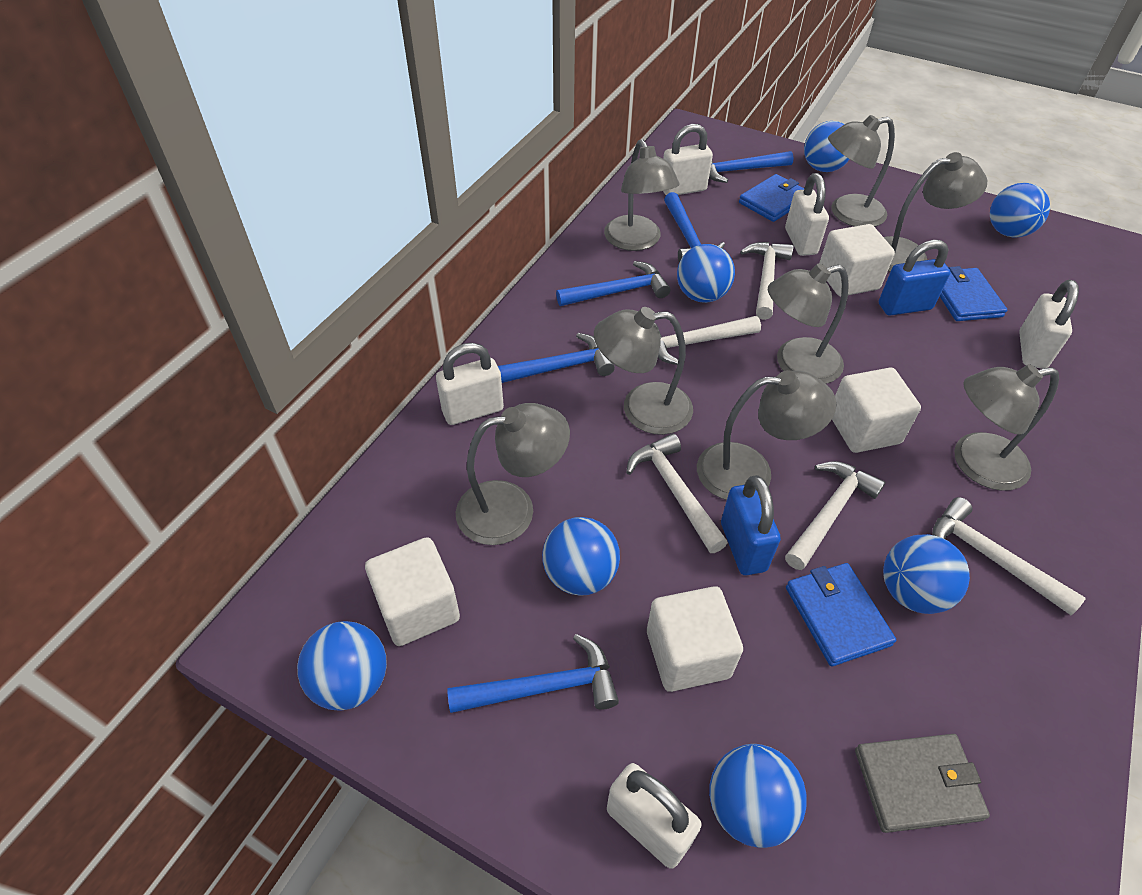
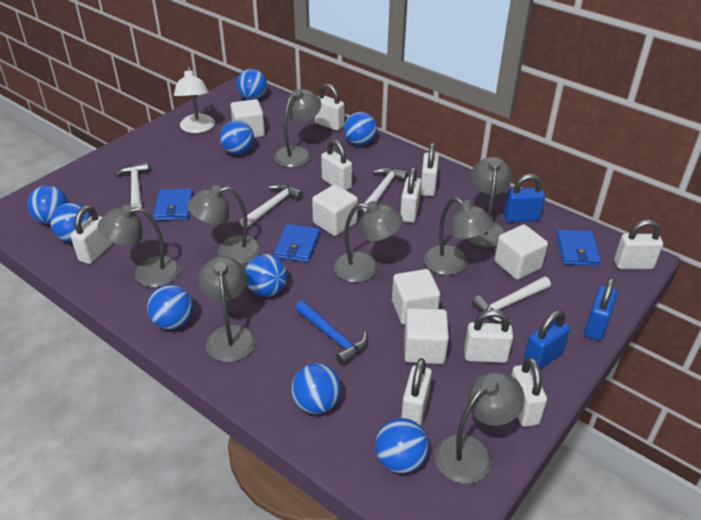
blue ball: [297,621,387,711] [542,517,620,596] [677,244,735,303] [709,744,806,848] [804,121,849,172] [883,534,970,614] [990,183,1050,237] = 7 -> [27,185,69,224] [50,203,91,242] [147,285,193,330] [220,120,254,155] [237,69,267,100] [245,254,288,297] [291,363,341,414] [344,112,377,146] [375,418,429,473] = 9
blue hammer: [447,634,619,713] [498,333,615,383] [556,261,670,306] [664,192,725,262] [709,151,794,183] = 5 -> [295,301,368,365] = 1
blue padlock: [721,475,781,575] [879,240,951,316] = 2 -> [504,174,545,222] [523,310,570,369] [584,277,618,341] = 3
grey wallet: [855,734,990,833] = 1 -> none = 0
white cube: [365,537,460,646] [647,586,743,692] [819,224,895,296] [832,368,921,453] = 4 -> [230,99,265,138] [312,184,358,236] [392,269,440,325] [404,308,449,364] [494,224,548,280] = 5
white hammer: [626,434,728,553] [655,316,761,365] [740,242,794,320] [785,461,885,570] [932,497,1085,615] = 5 -> [115,162,149,208] [240,184,303,228] [362,167,408,212] [472,277,551,323] = 4
white lamp: none = 0 -> [174,67,215,133] = 1
white padlock: [436,343,504,425] [607,763,702,869] [663,124,713,195] [785,173,829,256] [1019,280,1079,369] = 5 -> [71,205,112,264] [315,84,344,131] [321,139,352,190] [400,167,421,223] [401,358,432,426] [420,142,439,196] [464,310,513,363] [511,357,547,427] [614,220,663,269] = 9

